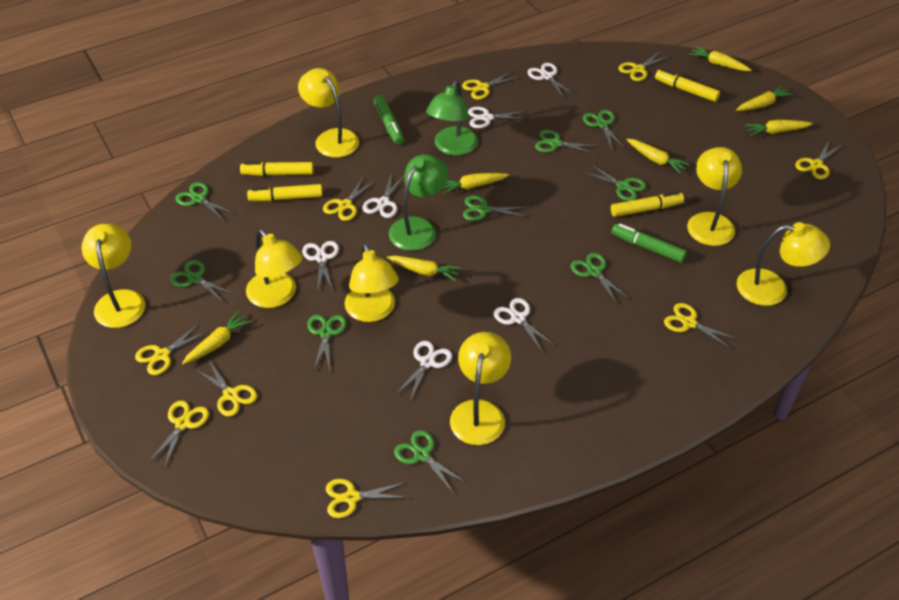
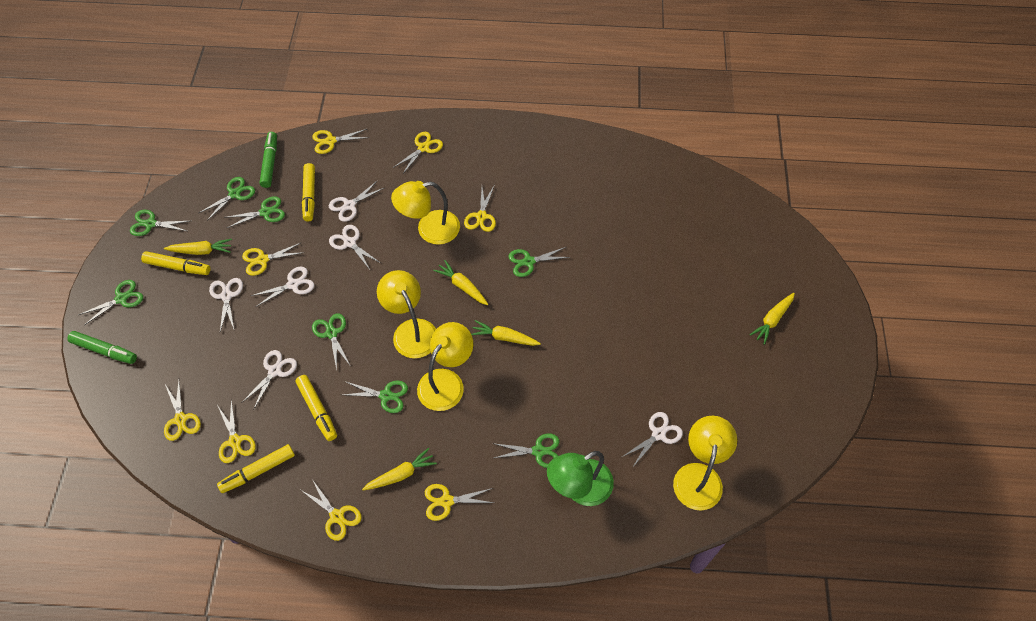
green lamp: [389,154,448,251] [426,80,478,156] = 2 -> [547,451,614,506] = 1
green scissors: [170,260,235,303] [176,182,235,221] [307,315,346,372] [394,430,466,494] [463,195,529,221] [535,130,597,154] [571,253,630,304] [583,110,624,149] [583,164,646,201] = 9 -> [79,280,143,325] [130,210,189,236] [199,177,255,221] [224,196,285,228] [312,313,350,370] [343,381,408,413] [492,433,559,468] [508,247,570,277] = 8
yellow carrot: [182,311,252,364] [386,255,462,281] [443,173,509,194] [626,139,690,174] [689,46,751,71] [736,85,793,111] [745,120,813,136] = 7 -> [164,239,232,255] [362,448,437,490] [433,260,488,305] [471,320,541,346] [750,293,795,345] = 5
yellow lamp: [82,224,145,328] [246,229,302,308] [298,68,359,158] [345,242,399,322] [450,332,511,445] [687,147,742,246] [737,222,830,306] = 7 -> [377,270,436,359] [391,181,460,245] [417,322,473,411] [673,416,737,511] = 4
yellow scissors: [135,323,209,375] [148,401,209,468] [194,360,257,417] [323,176,376,221] [326,479,409,518] [462,71,520,100] [618,51,670,81] [664,303,737,349] [795,141,842,179] = 9 -> [164,380,201,441] [217,399,256,463] [242,242,305,276] [301,479,362,541] [312,129,369,154] [393,132,443,174] [425,484,494,521] [464,186,496,232] = 8

